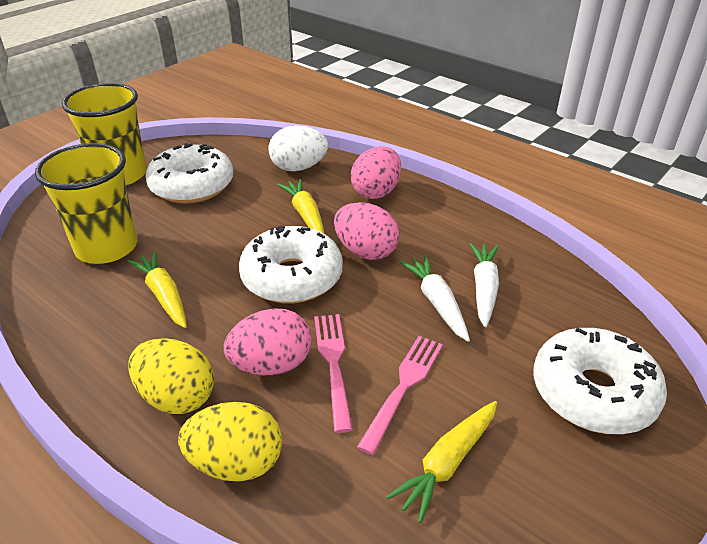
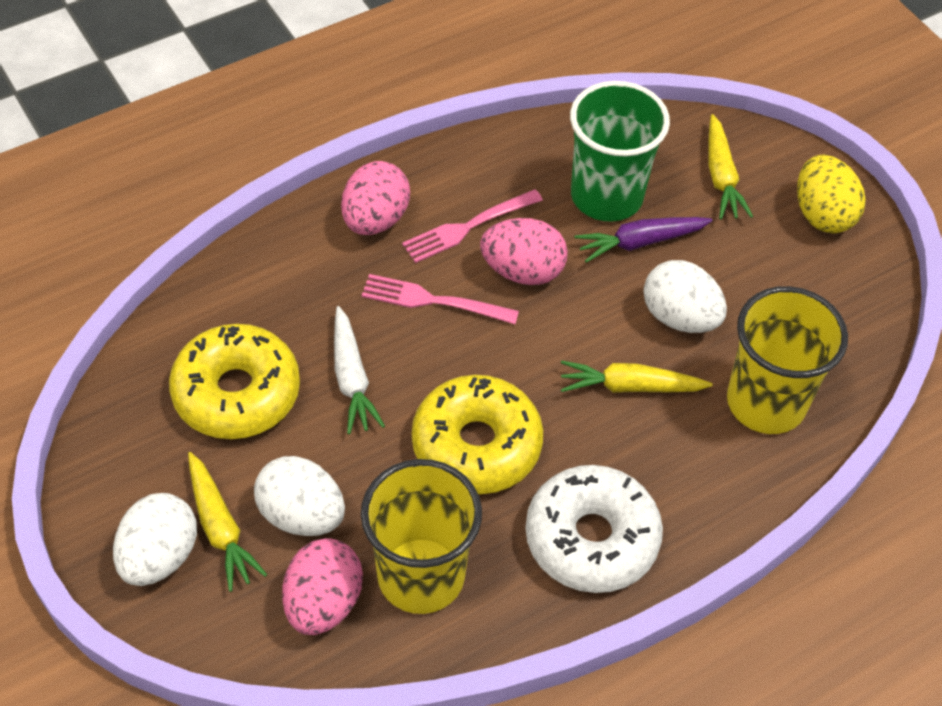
green cup: none = 0 -> [570,81,670,222] = 1
purple carrot: none = 0 -> [575,217,713,263] = 1
white carrot: [400,255,470,342] [470,243,499,327] = 2 -> [334,306,385,434] = 1
white donut: [145,143,233,204] [239,226,343,304] [533,327,667,434] = 3 -> [525,465,663,593] = 1
white egg: [269,126,328,171] = 1 -> [113,493,197,586] [254,456,345,536] [644,260,727,333] = 3
yellow donut: none = 0 -> [169,324,300,439] [412,375,543,494] = 2
yellow egg: [128,338,214,414] [178,402,282,482] = 2 -> [797,155,865,233] = 1

